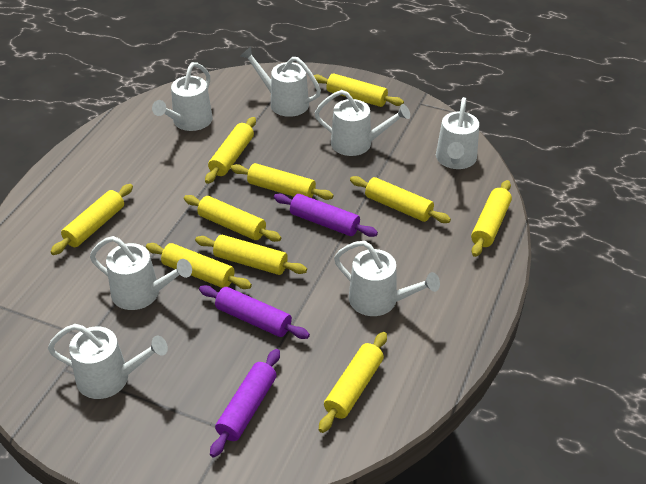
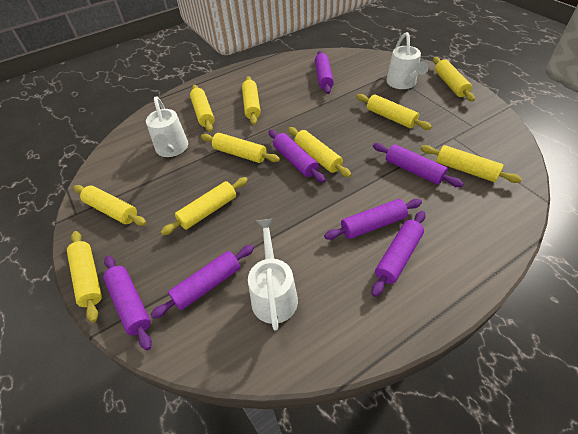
purple rolling pin: [199,285,310,339] [210,349,280,458] [274,194,378,237] = 3 -> [103,256,152,350] [150,245,254,319] [268,130,325,183] [315,51,334,94] [324,199,422,240] [372,211,425,297] [373,143,464,187] = 7
white watering can: [48,324,168,399] [90,236,192,310] [152,62,213,131] [241,46,321,117] [315,90,410,156] [334,241,440,316] [436,97,479,169] = 7 -> [146,97,188,157] [248,219,298,331] [386,32,428,89] = 3

